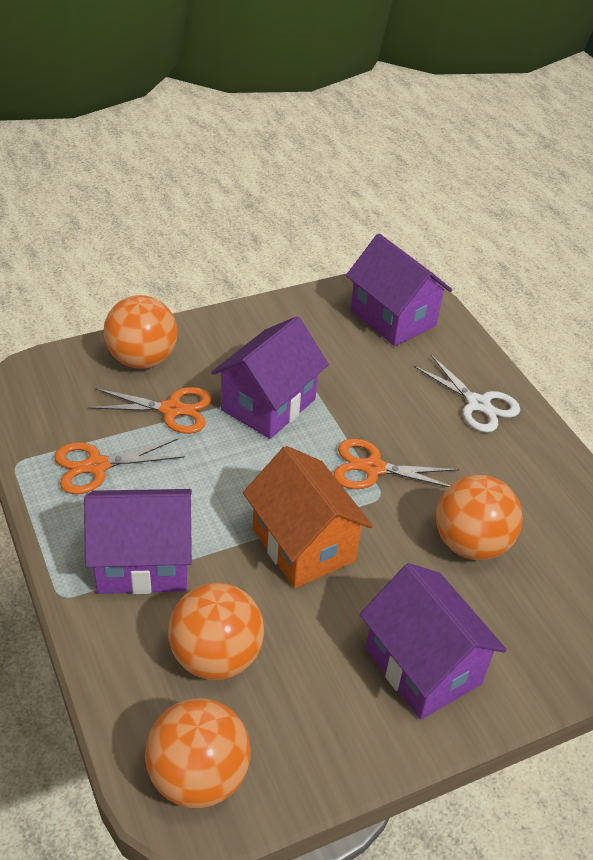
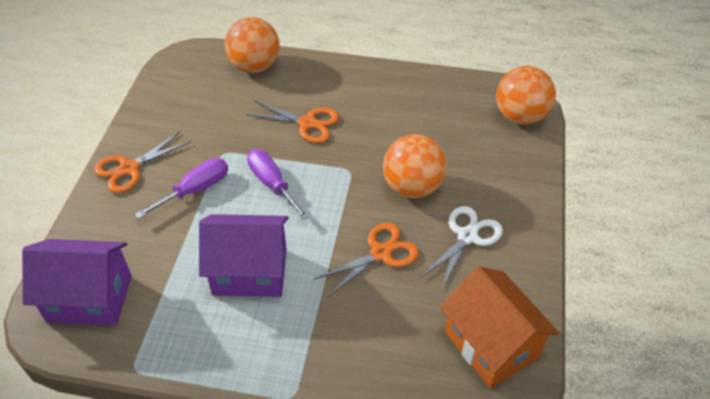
orange ball: [104,295,177,369] [145,698,251,809] [168,582,264,680] [436,475,523,560] = 4 -> [225,17,280,73] [383,135,447,198] [496,66,556,125] = 3
purple house: [84,489,192,594] [211,316,329,439] [346,234,452,346] [360,563,507,720] = 4 -> [22,239,132,326] [199,214,289,297] = 2
purple screwdriver: none = 0 -> [135,158,228,219] [247,149,309,220] = 2

